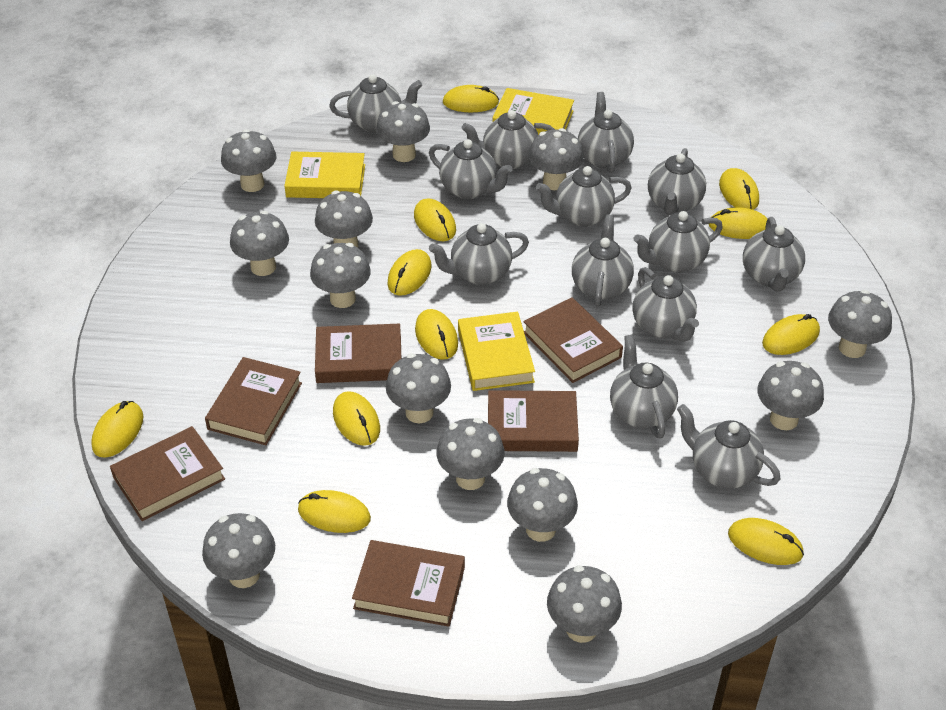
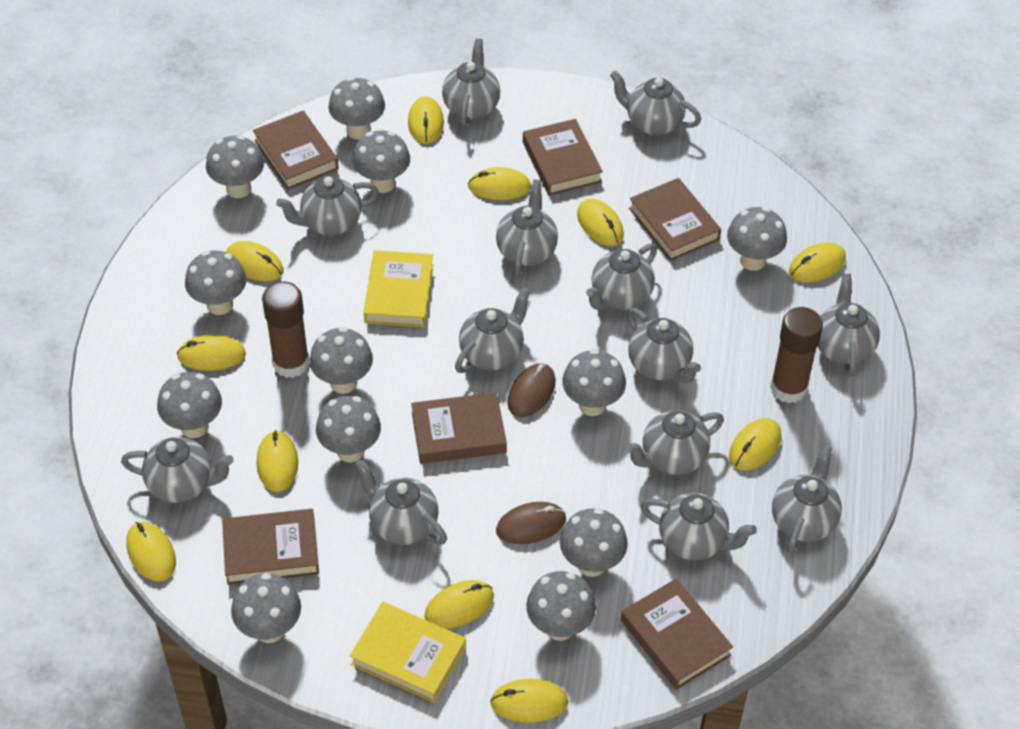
brown glue stick: none = 0 -> [262,281,309,378] [770,307,823,403] = 2
brown mouse: none = 0 -> [496,502,566,544] [507,363,556,417] = 2
grey mushroom: [202,513,275,588] [221,129,276,192] [230,211,289,276] [310,243,371,308] [315,190,373,248] [376,101,430,162] [386,353,451,424] [436,418,505,490] [507,468,578,542] [528,128,584,190] [547,565,622,643] [758,361,824,430] [828,290,892,358] = 13 -> [157,372,222,438] [185,250,246,315] [206,135,264,198] [231,573,301,643] [309,327,373,394] [316,396,381,463] [328,77,385,139] [352,131,410,193] [526,571,596,641] [560,508,628,577] [562,349,626,416] [727,207,787,271] = 12
yellow book: [284,152,365,198] [458,312,535,391] [492,88,574,135] = 3 -> [349,602,466,703] [363,250,433,327] = 2

